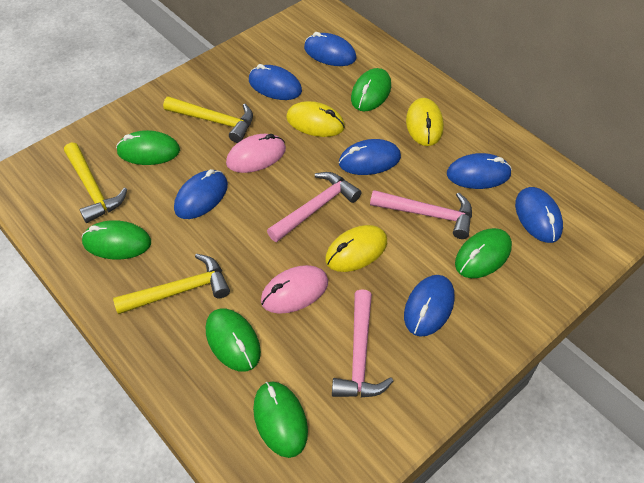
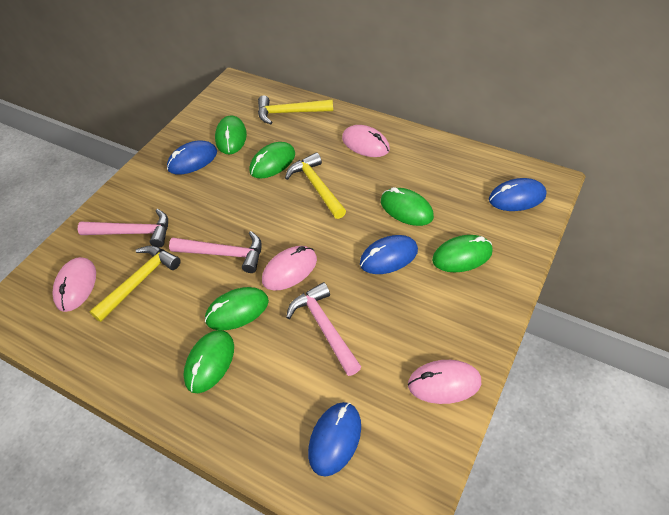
blue mouse: [174,169,228,219] [249,64,302,100] [304,32,356,66] [339,139,401,175] [404,275,455,337] [447,153,512,189] [515,187,563,243] = 7 -> [167,140,217,175] [308,402,361,477] [360,235,418,274] [489,178,546,211] = 4
pink mouse: [226,134,286,173] [261,265,328,314] = 2 -> [53,257,96,312] [262,246,317,291] [342,125,390,157] [408,360,481,404] = 4
yellow mouse: [286,101,345,137] [325,225,387,272] [406,98,444,146] = 3 -> none = 0

